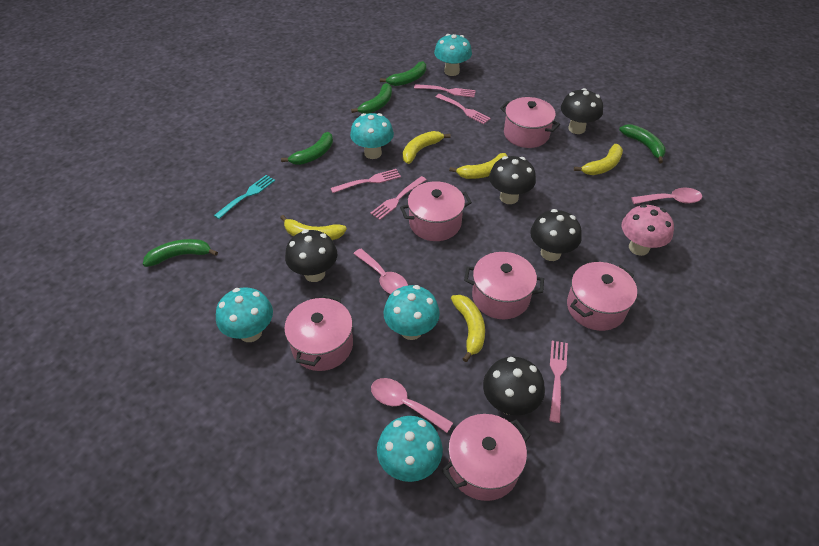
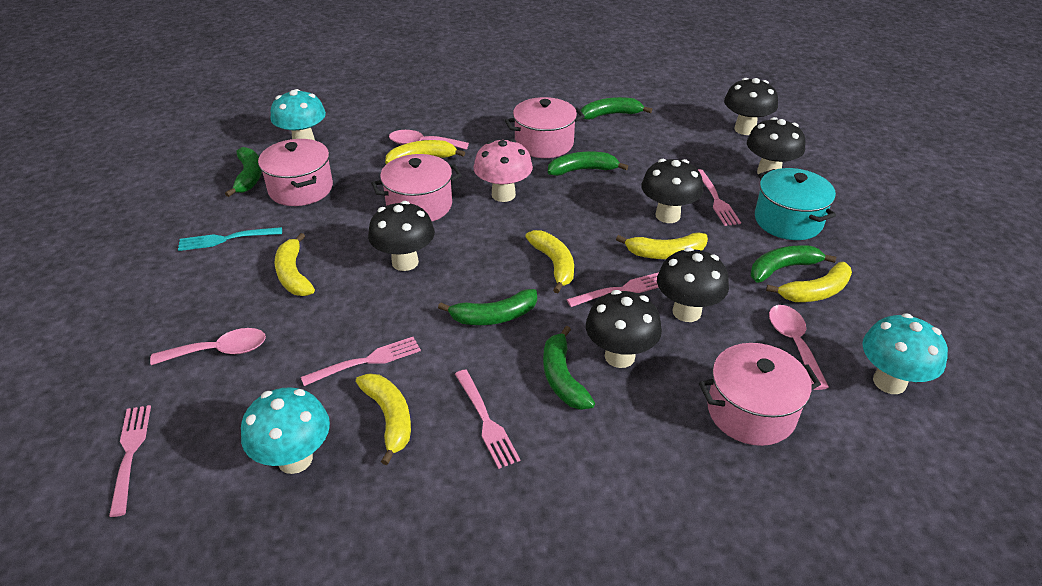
black mushroom: [285,230,337,282] [483,357,545,415] [489,156,536,204] [530,209,582,261] [561,88,603,134] = 5 -> [368,201,435,271] [586,290,662,368] [641,159,703,223] [657,247,729,322] [724,78,778,135] [747,117,805,174] = 6
green banana: [143,239,218,267] [281,132,333,165] [351,83,392,114] [380,61,426,86] [619,124,666,163] = 5 -> [225,147,262,197] [438,289,537,325] [543,326,595,410] [548,151,628,176] [581,97,652,120] [751,245,836,283] = 6
pink pot: [284,295,353,371] [400,181,472,241] [442,414,530,501] [464,252,544,319] [500,97,560,148] [567,262,637,331] = 6 -> [258,139,333,206] [371,154,462,221] [505,97,585,158] [699,343,821,446] = 4
turquoise mushroom: [216,287,273,342] [350,113,394,159] [377,416,443,482] [384,285,440,340] [434,34,472,76] = 5 -> [241,387,330,474] [271,89,326,140] [862,313,948,394] = 3
turquoise pot: none = 0 -> [755,168,836,240] = 1
yellow banana: [280,215,347,240] [403,131,451,164] [449,153,507,179] [451,295,485,362] [574,144,623,175] = 5 -> [274,233,315,296] [356,373,411,465] [385,140,465,164] [525,230,574,293] [616,232,708,259] [766,262,852,302] = 6

